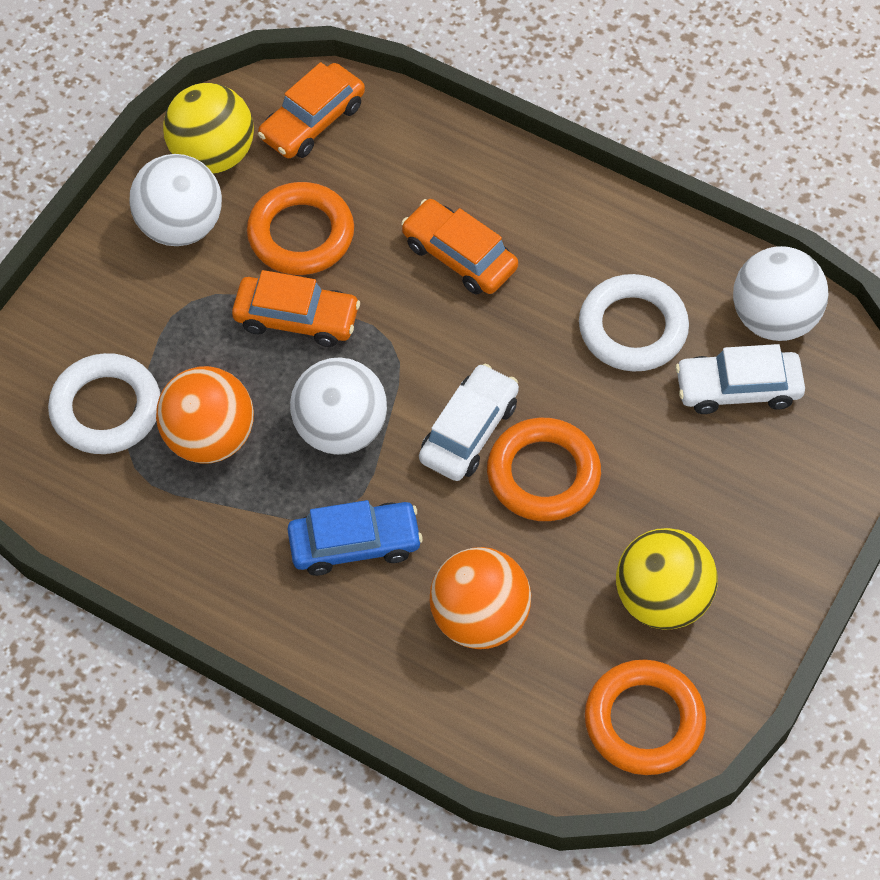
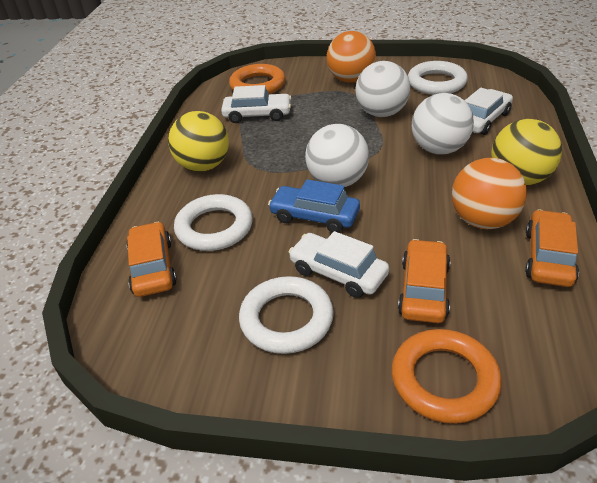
orange ring: [247,182,354,275] [487,418,601,521] [585,659,706,775] = 3 -> [229,64,285,94] [392,329,502,424] = 2
white car: [419,364,519,481] [675,344,805,414] = 2 -> [221,85,291,123] [289,231,389,298] [464,88,513,135] = 3
white ring: [48,353,160,454] [579,274,689,372] = 2 -> [174,194,253,251] [239,276,334,354] [408,61,468,95] = 3

